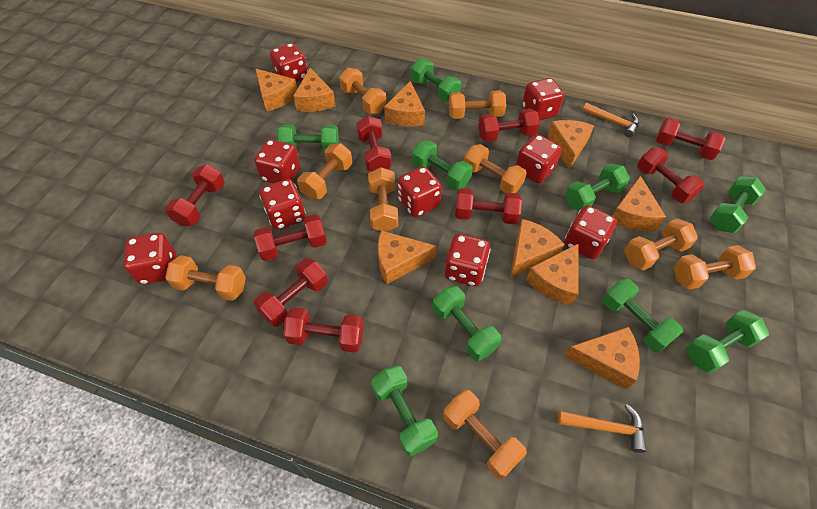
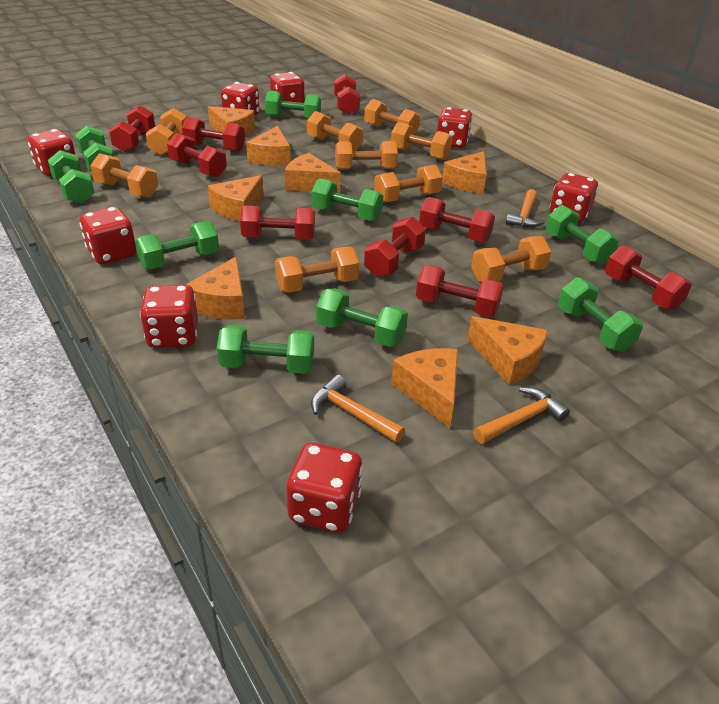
orange cheese: [255,68,297,112] [293,68,336,112] [378,231,437,284] [384,81,425,127] [510,219,564,277] [526,244,579,306] [547,120,594,169] [564,327,640,390] [612,175,666,231] = 9 -> [186,257,245,320] [208,106,255,136] [208,175,264,221] [246,126,291,166] [285,153,341,193] [391,348,458,428] [442,151,487,194] [467,316,548,385] = 8
orange hammer: [557,404,647,453] [582,103,639,137] = 2 -> [311,375,405,443] [473,387,570,444] [506,189,545,227] = 3
red dice: [123,233,176,284] [254,139,300,183] [259,179,306,230] [270,43,308,82] [398,166,442,217] [445,234,490,286] [516,134,562,184] [522,78,564,121] [565,205,617,259] = 9 -> [28,129,75,176] [80,207,136,264] [140,285,198,348] [221,82,259,116] [270,72,305,103] [287,443,363,533] [437,107,472,148] [549,173,598,223] = 8

